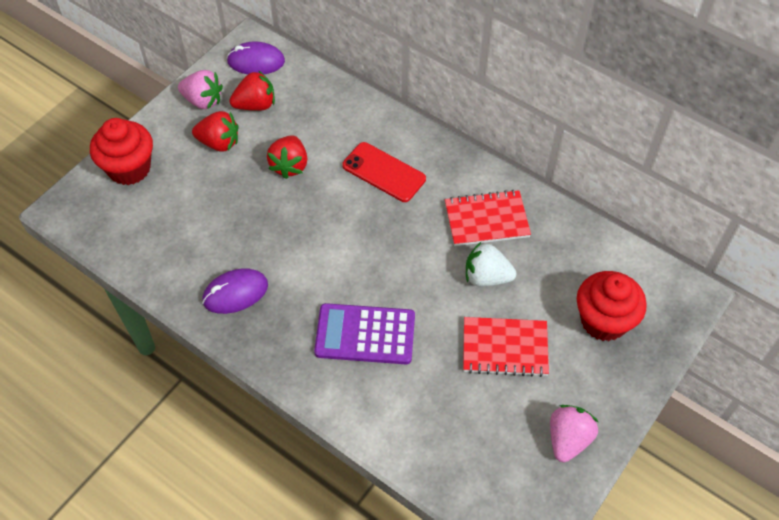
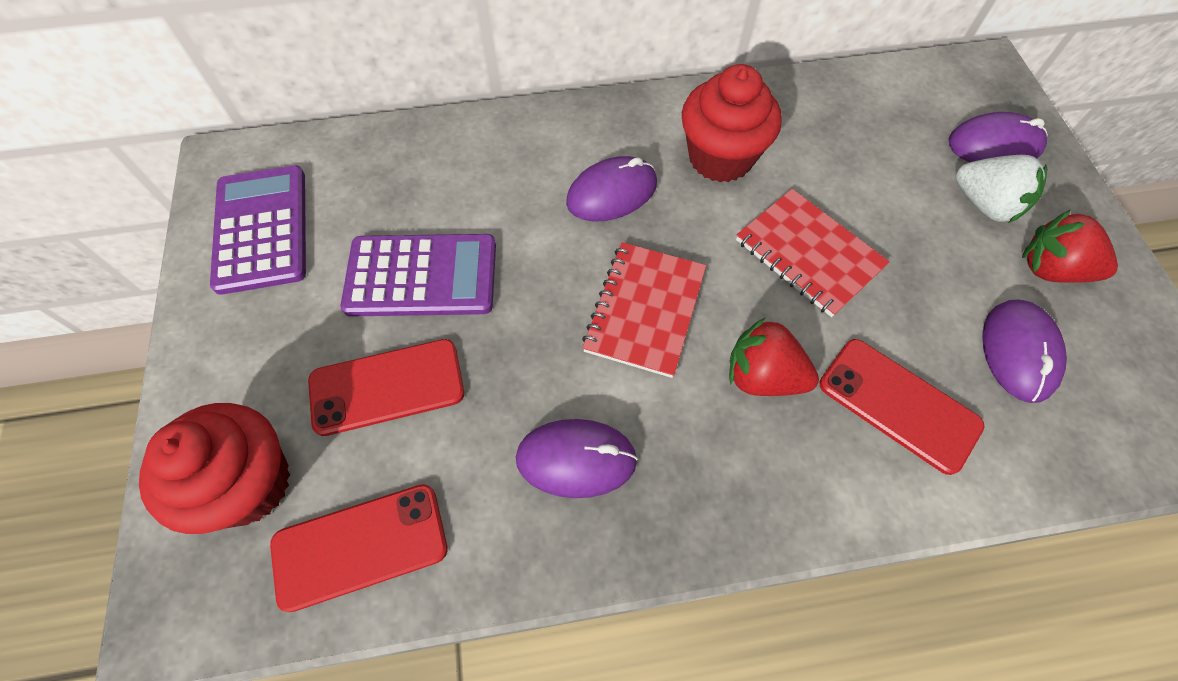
pink strawberry: [178,70,223,109] [550,405,598,462] = 2 -> none = 0
purple calculator: [314,303,415,364] = 1 -> [210,165,306,295] [341,234,496,317] = 2
purple mouse: [202,268,268,314] [227,42,285,74] = 2 -> [516,419,638,498] [566,156,657,222] [949,112,1048,162] [983,300,1067,403] = 4
red phone: [342,142,426,202] = 1 -> [270,484,447,612] [308,339,464,436] [820,339,985,475] = 3
red strawberry: [192,111,238,152] [229,70,275,111] [267,135,307,179] = 3 -> [729,317,819,396] [1022,210,1118,283] = 2

